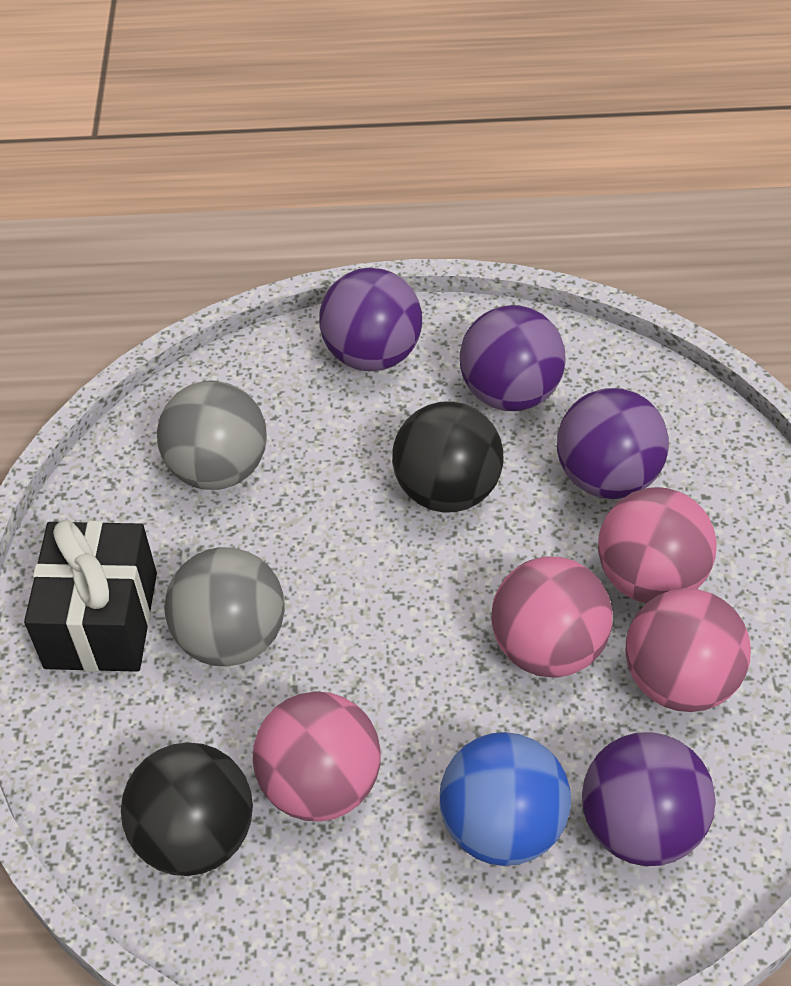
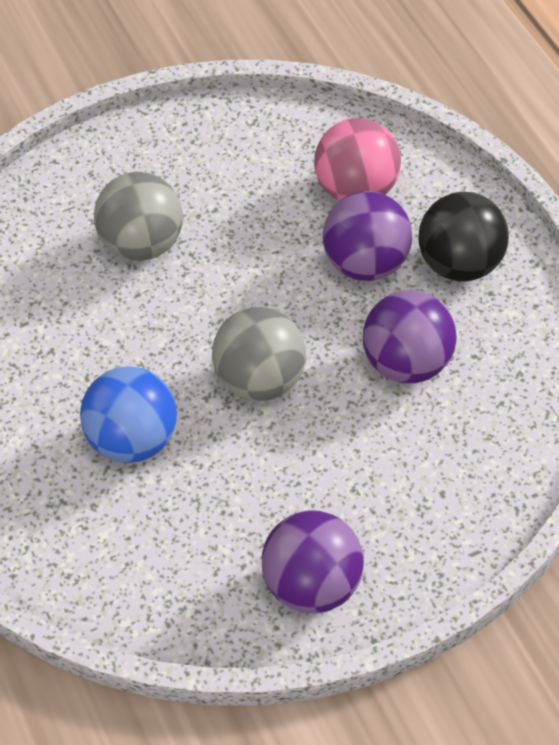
black ball: [121,742,253,876] [392,401,503,513] = 2 -> [419,192,509,282] = 1
black gift: [24,520,157,672] = 1 -> none = 0
pink ball: [253,692,381,822] [491,556,613,678] [598,487,716,603] [625,588,751,712] = 4 -> [314,118,401,201] = 1
purple ball: [319,268,422,371] [460,305,566,411] [557,388,669,499] [582,732,716,866] = 4 -> [262,511,364,613] [323,191,412,281] [363,290,457,383] = 3

